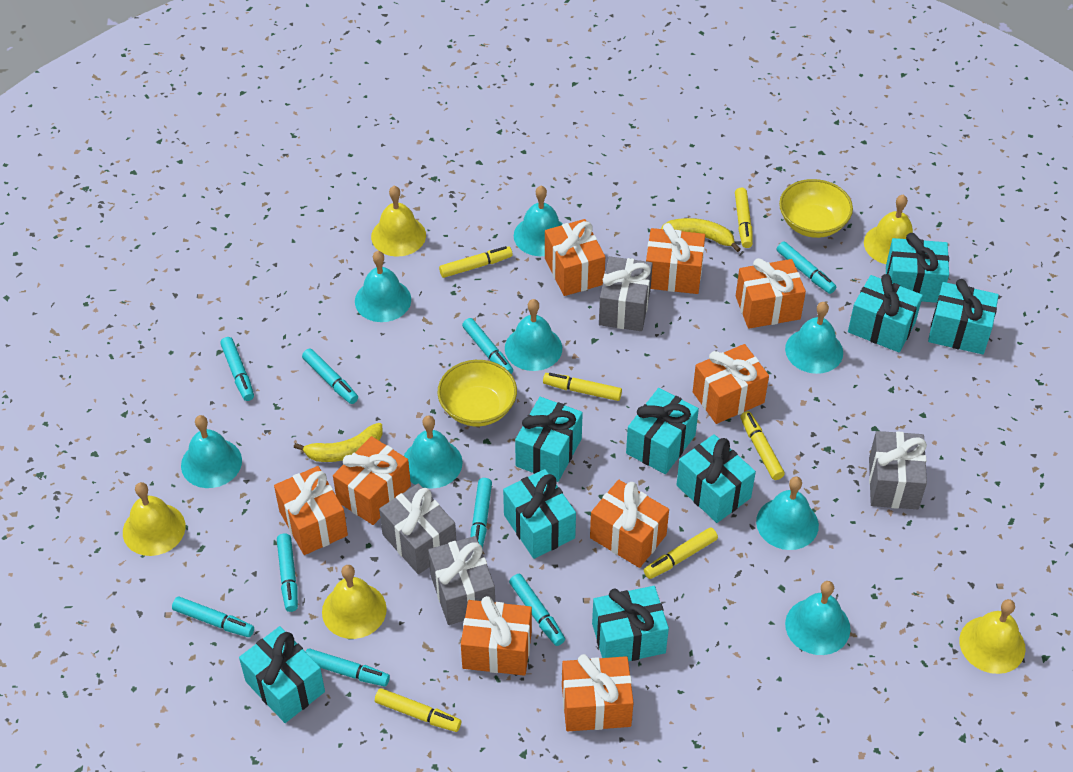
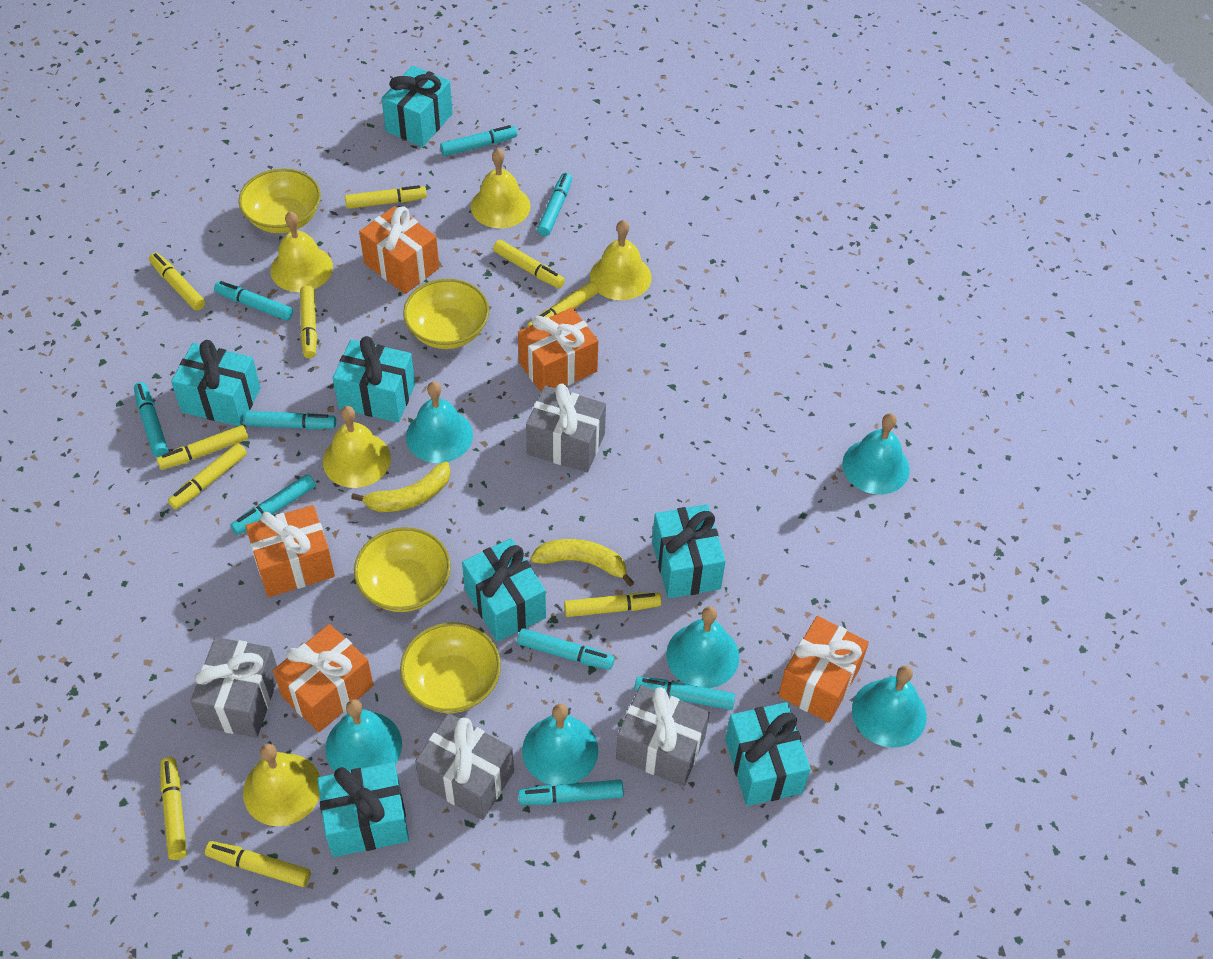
orange gift: [274,466,348,555] [333,436,411,525] [461,596,532,676] [545,219,605,296] [562,654,634,731] [590,480,669,568] [646,223,705,294] [693,344,769,424] [736,258,806,329] = 9 -> [246,505,335,597] [273,624,374,732] [359,206,439,294] [518,307,598,392] [778,616,869,723] = 5
turquoise bell: [181,415,242,488] [355,251,411,322] [404,415,463,488] [505,299,562,371] [514,186,563,256] [756,477,819,550] [785,302,843,374] [785,581,850,655] = 8 -> [325,699,402,771] [406,382,473,463] [522,704,598,786] [666,606,739,688] [842,413,910,494] [852,666,927,748] = 6
turquoise gift: [239,626,325,723] [503,469,576,559] [515,397,583,482] [592,586,669,661] [626,388,699,474] [677,434,756,523] [848,274,923,352] [886,233,949,303] [928,279,999,354] = 9 -> [171,340,261,426] [317,762,409,857] [333,336,415,422] [381,66,453,147] [462,538,546,642] [652,504,726,599] [725,702,811,806] = 7
yellow bowl: [437,360,517,426] [779,179,853,238] = 2 -> [239,168,321,233] [354,527,451,612] [400,622,501,713] [403,279,489,349] = 4
yellow marker: [375,688,461,732] [439,246,513,278] [543,373,622,401] [644,528,718,579] [735,188,753,248] [740,411,785,480] = 6 -> [149,253,205,311] [157,425,248,470] [161,757,187,860] [168,443,247,510] [205,841,310,887] [300,286,317,358] [345,185,427,209] [493,240,565,288] [527,281,599,327] [564,592,662,617] = 10

